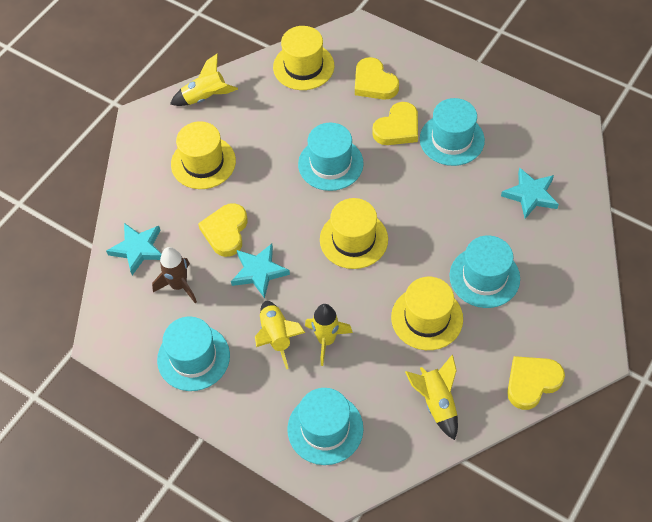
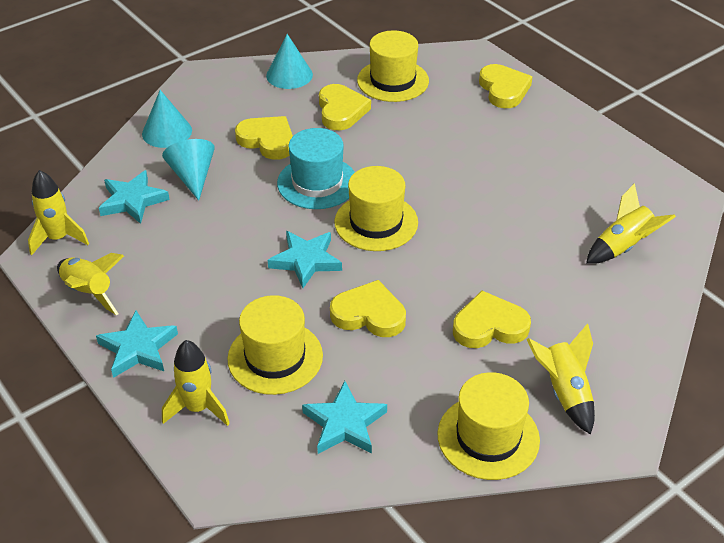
brown rocket: [152,247,197,303] = 1 -> none = 0
turquoise cone: none = 0 -> [142,90,192,148] [162,139,215,201] [266,34,313,89] = 3
turquoise hat: [157,316,230,391] [287,388,364,465] [298,123,364,191] [420,98,485,166] [449,235,520,308] = 5 -> [277,128,355,209] = 1
turquoise star: [106,223,162,275] [231,244,290,299] [501,167,559,219] = 3 -> [96,311,178,378] [99,170,170,224] [268,231,342,288] [302,381,387,454] = 4
yellow heart: [198,203,248,257] [355,57,399,100] [372,102,418,145] [507,356,565,410] = 4 -> [235,116,293,160] [319,84,371,130] [330,280,406,337] [453,291,531,348] [479,64,532,108] = 5
yellow rocket: [170,53,238,106] [255,301,305,369] [305,304,353,366] [405,355,458,440] = 4 -> [28,170,89,256] [57,253,124,315] [162,340,230,426] [527,323,595,435] [586,183,676,264] = 5

